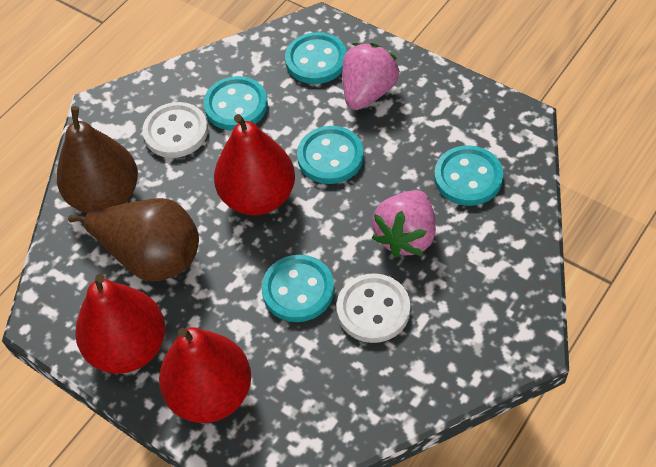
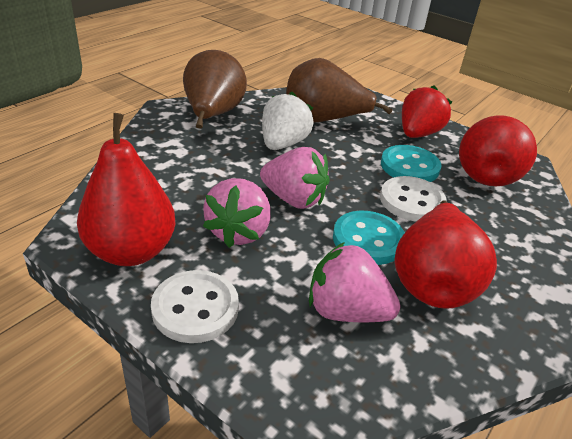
pink strawberry: [343,43,400,110] [372,190,436,258] = 2 -> [203,178,271,248] [260,147,330,209] [309,242,401,322] = 3
red strawberry: none = 0 -> [402,85,452,138] = 1
turquoise button: [203,76,268,131] [261,255,334,322] [285,32,347,84] [297,126,364,184] [434,145,503,206] = 5 -> [333,211,405,265] [381,145,442,182] = 2
white strawberry: none = 0 -> [262,92,313,150] = 1

